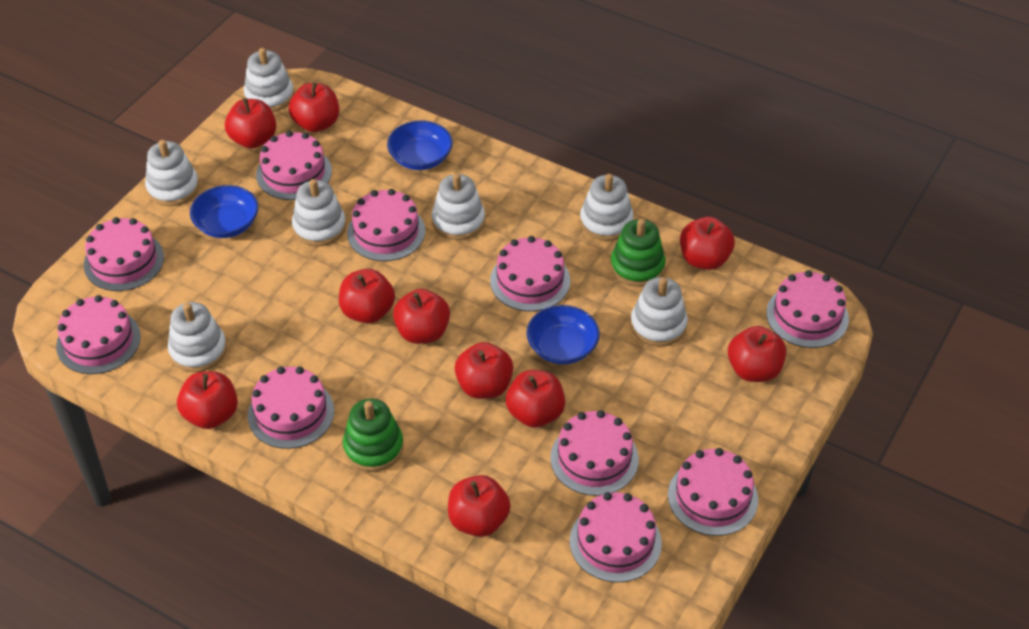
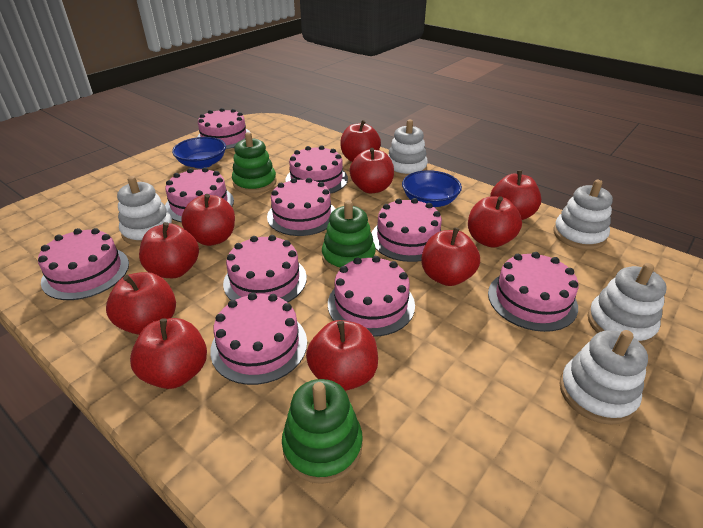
blue bowl: [190,185,259,238] [387,120,453,170] [527,305,600,364] = 3 -> [172,137,226,169] [402,170,462,207] = 2
green stacking toy: [343,398,404,472] [610,219,666,287] = 2 -> [232,132,277,194] [282,379,363,484] [322,200,376,273] = 3
white stacking toy: [145,140,199,206] [168,302,227,372] [244,48,294,112] [292,179,346,246] [432,173,485,240] [580,174,634,241] [630,277,688,347] = 7 -> [117,176,173,246] [388,120,428,178] [553,180,613,250] [559,330,648,425] [588,263,666,346] = 5

